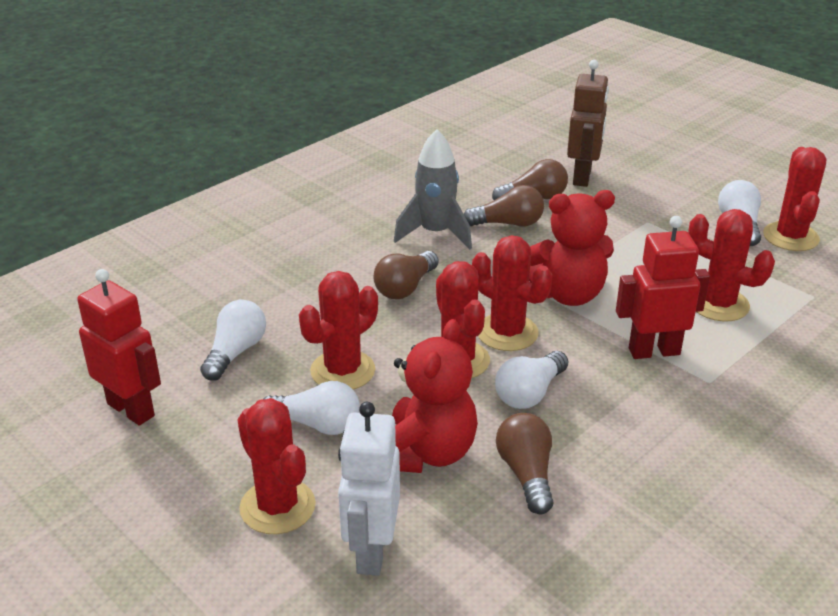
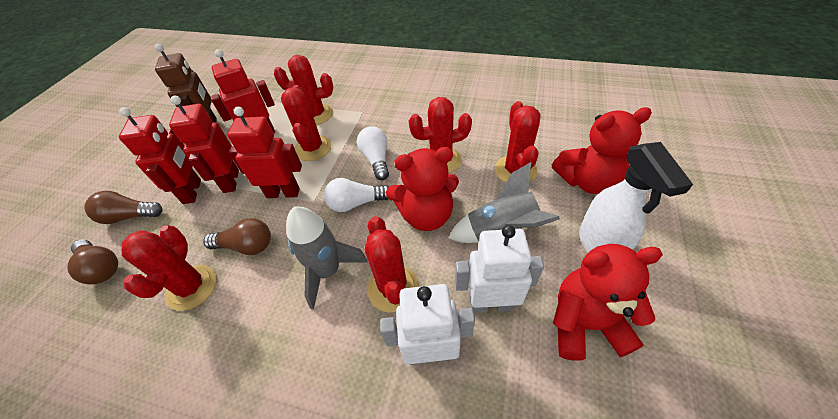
brown light bulb: [374,251,439,299] [464,185,544,227] [492,159,568,200] [496,413,553,514] = 4 -> [67,240,118,285] [85,191,163,224] [203,218,271,255] = 3
grey rocket: [394,129,472,250] = 1 -> [287,206,368,309] [448,162,560,243] = 2
red robot: [77,269,161,425] [616,216,710,359] = 2 -> [119,107,201,204] [169,96,239,193] [210,49,275,133] [228,107,302,198] = 4
red teddy bear: [392,319,478,473] [529,190,615,306] = 2 -> [386,147,459,231] [552,107,652,194] [553,244,663,361] = 3
white light bulb: [200,300,266,381] [264,381,360,435] [495,351,568,409] [718,180,761,246] = 4 -> [324,178,389,212] [357,126,389,180] = 2
white robot: [338,402,400,576] = 1 -> [380,284,475,365] [455,225,544,313] = 2
white spray bottle: none = 0 -> [579,142,693,253] = 1

